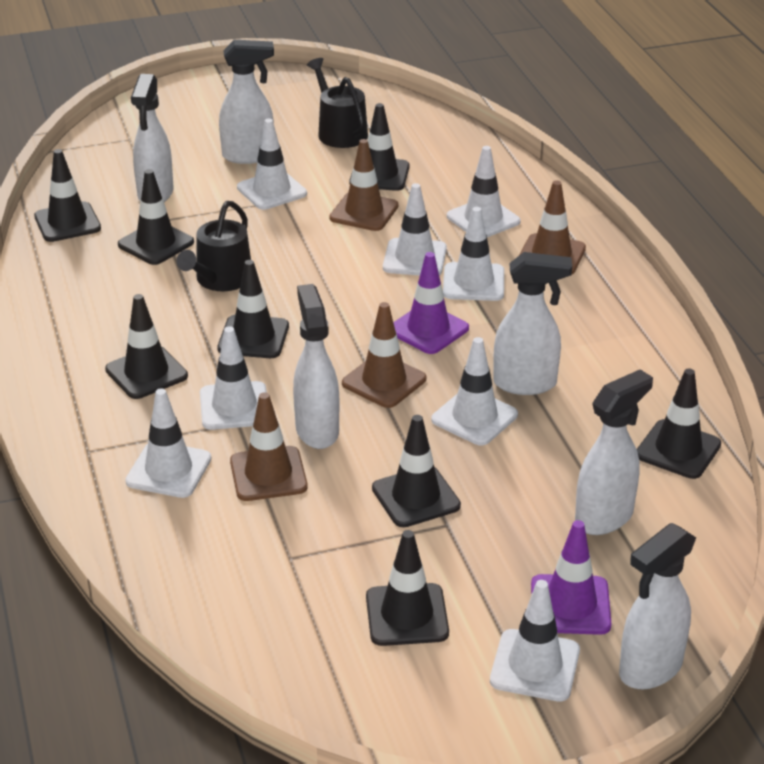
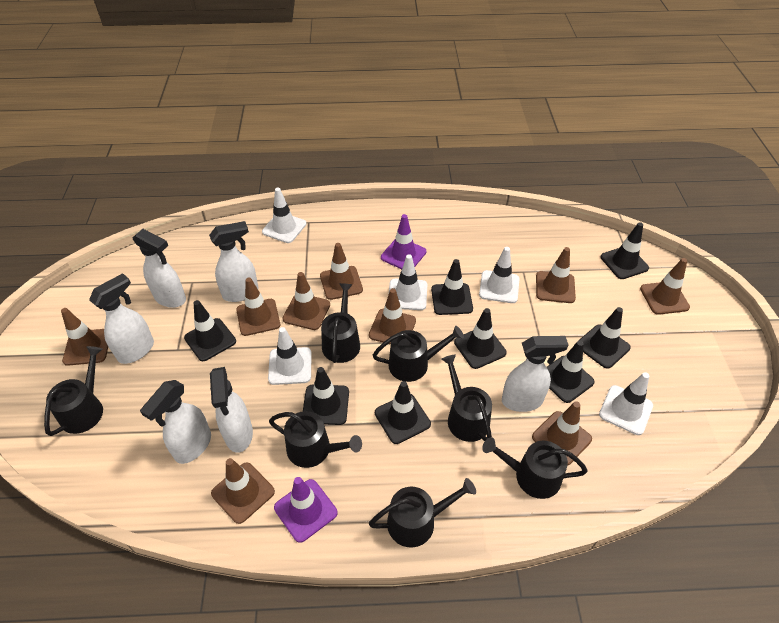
black watering can: [177,201,251,291] [307,58,368,148] = 2 -> [44,346,103,436] [269,411,362,468] [321,283,360,363] [369,478,476,548] [373,326,464,382] [442,354,492,442] [482,437,588,499] = 7
brown traffic cone: [230,392,308,501] [329,139,399,231] [342,302,426,408] [519,180,586,274] = 4 -> [61,308,108,366] [211,458,275,524] [236,278,280,336] [282,272,330,330] [320,243,363,300] [369,288,416,345] [532,401,592,466] [536,247,576,303] [640,258,690,315] = 9
white traffic cone: [125,388,211,498] [200,326,267,430] [237,119,307,210] [383,183,447,276] [431,337,518,446] [443,207,504,301] [447,146,520,237] [490,580,580,702] = 8 -> [262,188,306,243] [268,327,312,385] [388,254,427,310] [479,247,519,303] [599,372,653,435] = 5

